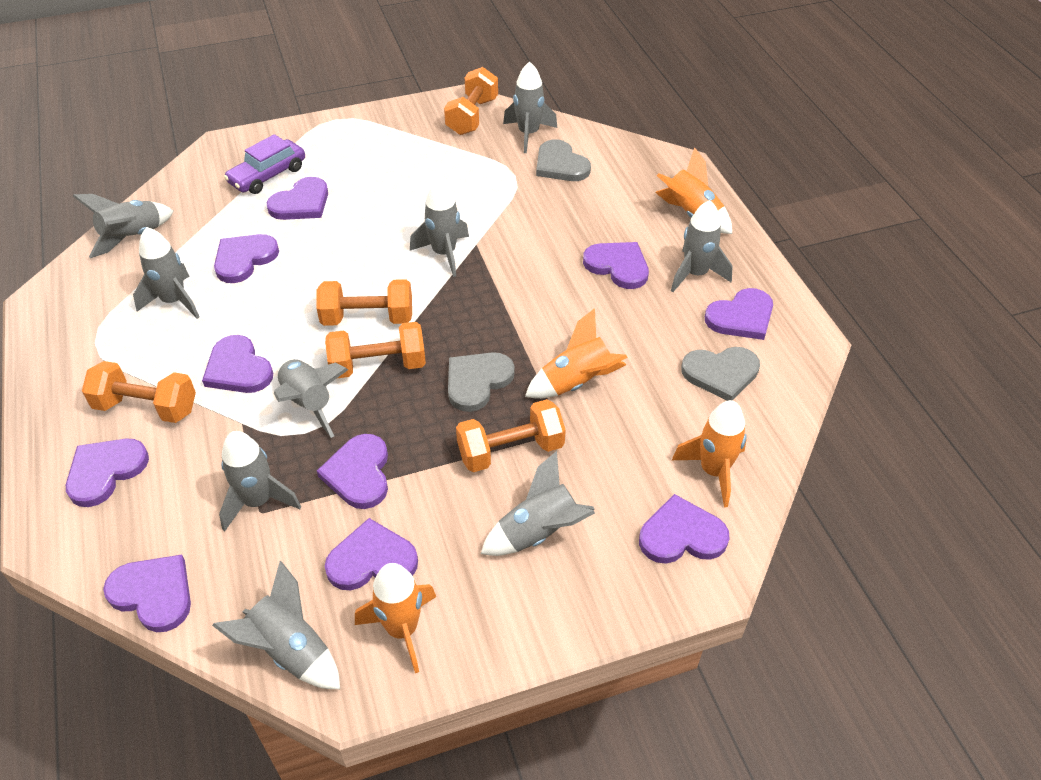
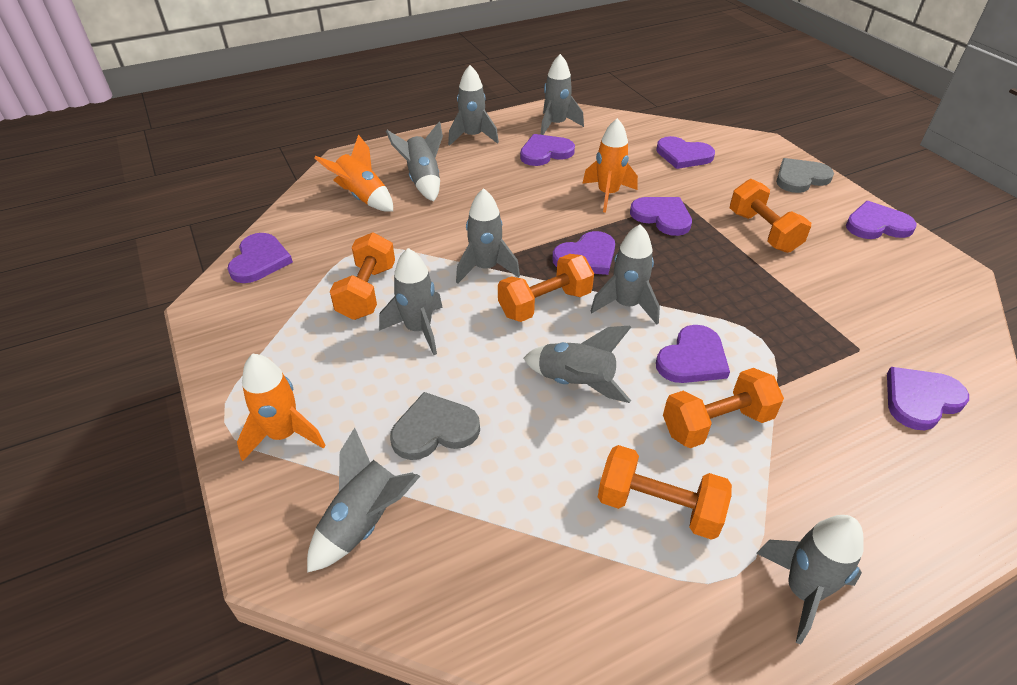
grey heart: [448,352,515,412] [536,139,591,181] [681,347,760,401] = 3 -> [390,392,480,460] [776,158,834,193] = 2
orange rocket: [355,563,436,673] [525,308,628,399] [655,147,732,234] [672,400,747,507] = 4 -> [237,354,326,461] [314,134,393,212] [582,118,638,213] = 3
purple car: [224,134,305,194] = 1 -> none = 0
purple heart: [66,438,149,507] [103,555,191,632] [202,335,273,393] [214,234,279,283] [267,177,328,220] [317,434,388,509] [325,518,418,590] [583,242,649,289] [639,494,729,564] [705,288,773,340] = 10 -> [227,233,293,283] [520,134,575,166] [552,231,615,275] [630,197,692,236] [656,136,715,169] [656,325,730,383] [846,201,917,239] [887,367,969,430] = 8

